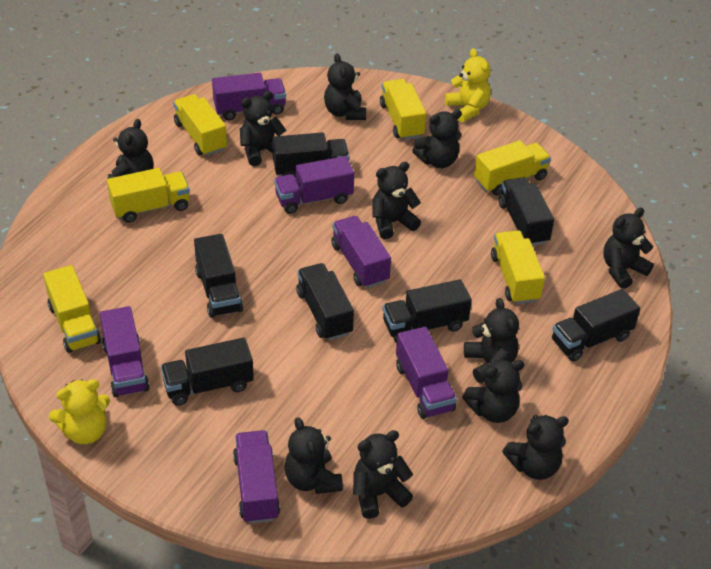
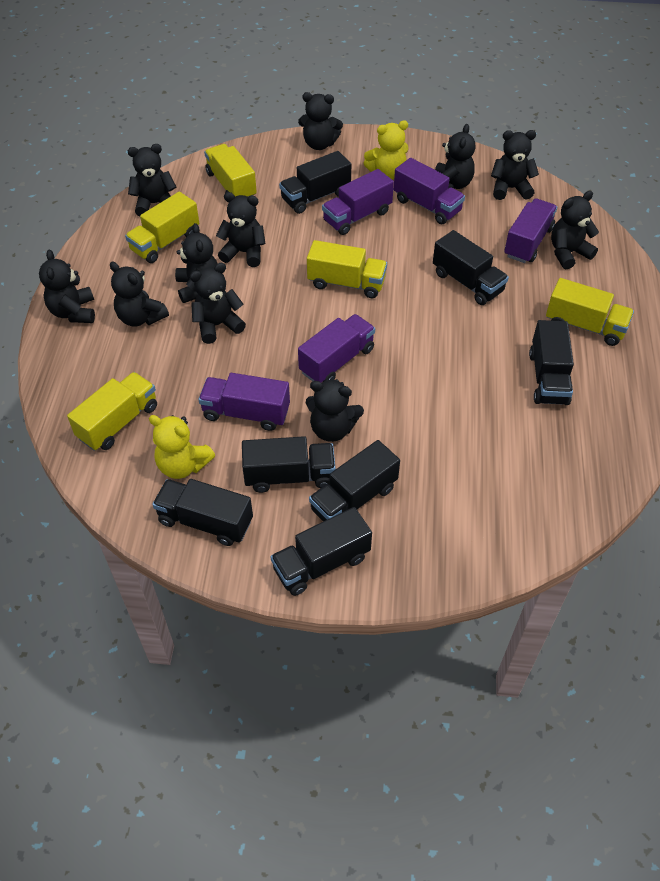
purple truck: [100,306,150,397] [212,73,286,120] [233,430,280,524] [274,156,354,214] [331,216,391,288] [396,327,457,419] = 6 -> [198,373,290,431] [298,314,375,383] [322,169,394,235] [394,158,465,224] [504,198,557,263] = 5
yellow truck: [43,265,101,353] [107,168,190,223] [173,94,227,156] [380,79,426,140] [474,140,551,196] [491,230,545,304] = 6 -> [67,372,157,451] [125,192,199,263] [204,144,257,197] [307,240,387,298] [546,278,634,346] = 5

